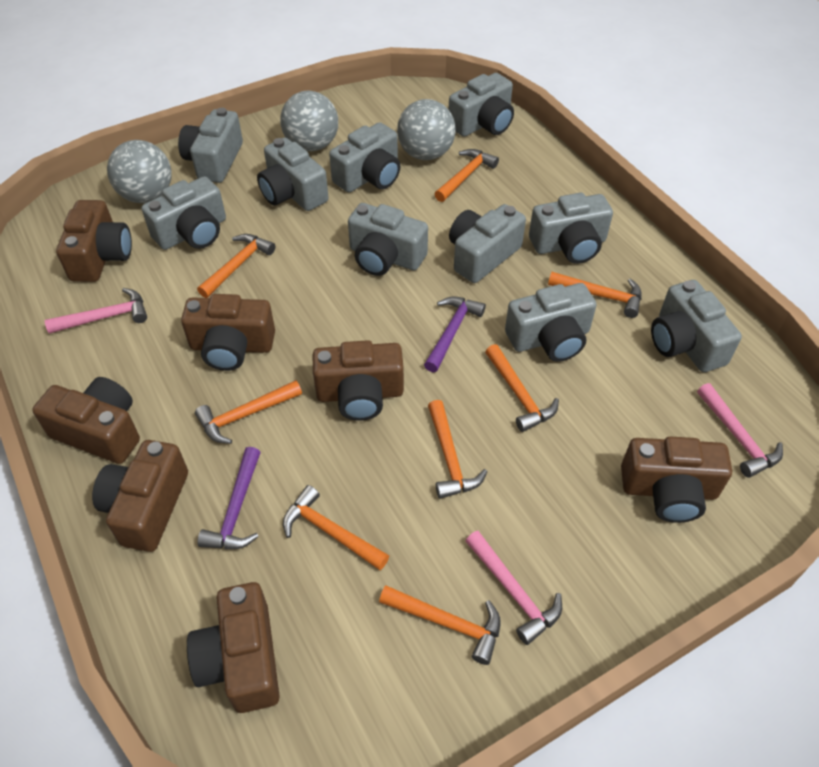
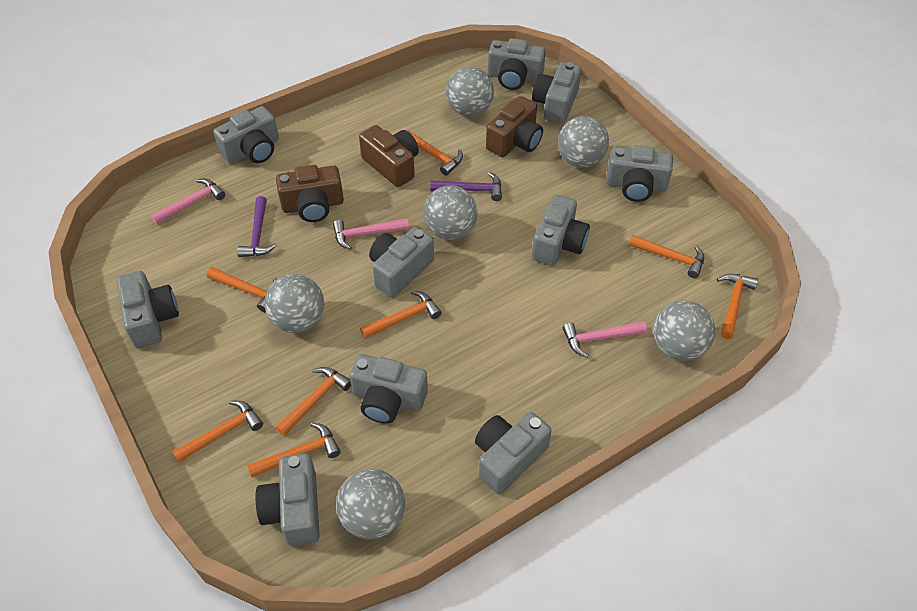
brown camera: [32,377,140,464] [56,200,132,282] [92,440,188,552] [181,294,275,371] [187,582,280,713] [313,340,404,421] [621,436,732,523] = 7 -> [276,165,344,222] [359,125,419,187] [486,96,543,157] = 3
grey ball: [107,140,172,203] [280,91,338,151] [397,99,456,160] = 3 -> [264,274,324,333] [336,469,405,539] [423,185,478,240] [446,67,494,117] [558,116,609,168] [653,301,715,361] = 6

